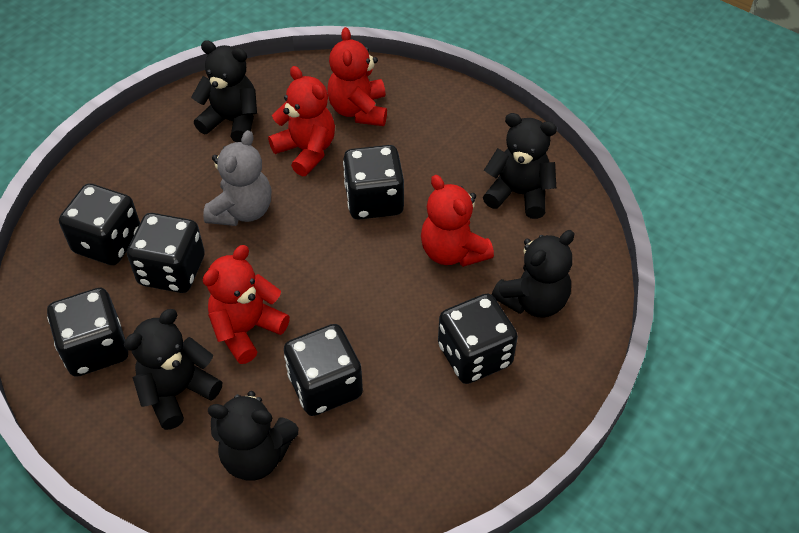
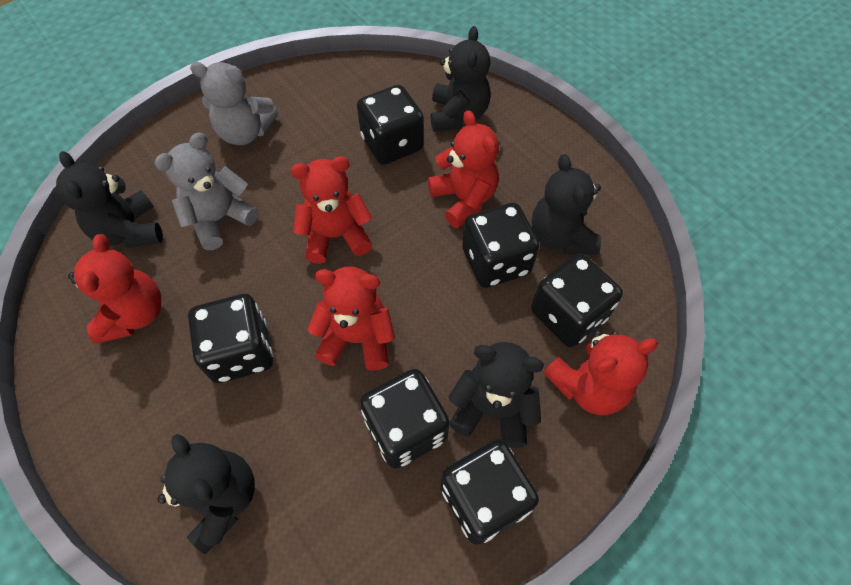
grey teddy bear: [203,130,271,226] = 1 -> [154,133,259,250] [190,62,278,145] = 2
red teddy bear: [203,245,290,364] [268,66,335,176] [327,27,387,126] [421,175,494,267] = 4 -> [68,234,161,344] [291,156,372,264] [307,267,395,370] [428,110,499,228] [543,330,658,415] = 5

